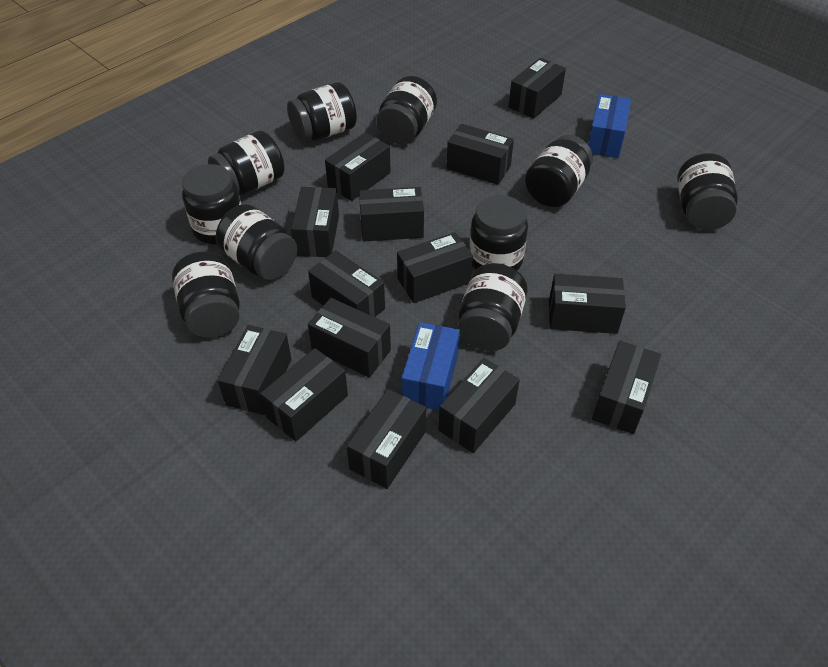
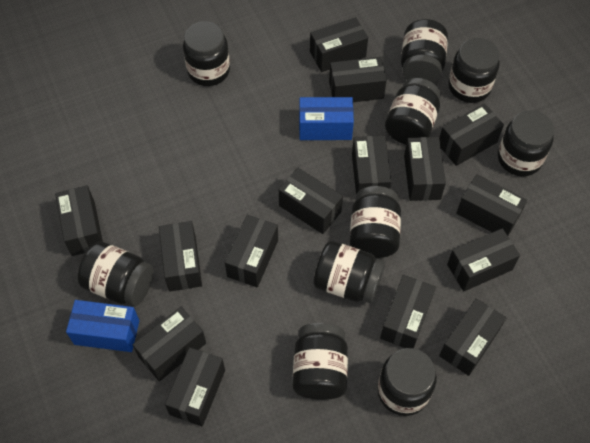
black box: [218,325,292,415] [260,348,348,441] [291,187,339,257] [308,250,385,317] [308,298,391,378] [325,132,391,201] [347,389,426,489] [359,187,424,242] [397,232,473,303] [439,358,520,453] [447,124,514,185] [509,58,566,119] [549,274,626,334] [592,341,661,434] = 14 -> [55,185,103,256] [133,307,206,381] [159,221,202,292] [165,347,225,426] [225,215,278,288] [278,168,343,234] [310,17,368,72] [329,57,387,102] [352,136,391,194] [380,275,436,348] [404,137,446,201] [439,104,504,166] [439,298,506,376] [447,228,520,292] [456,174,527,236] = 15

